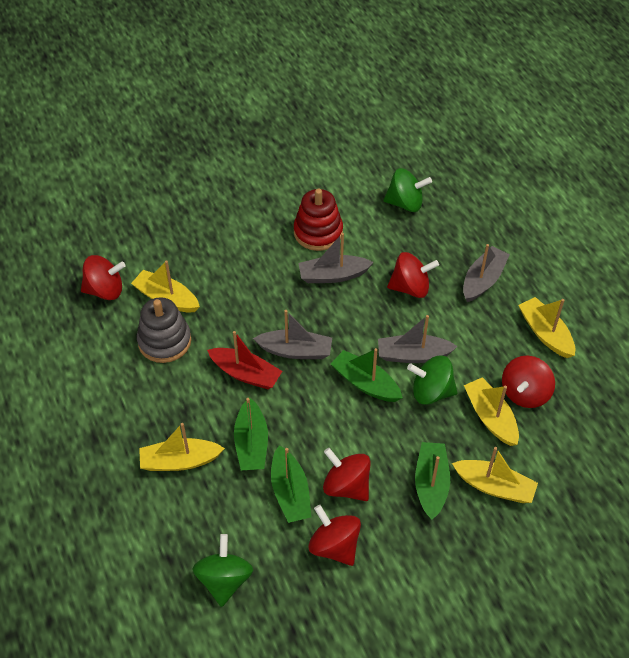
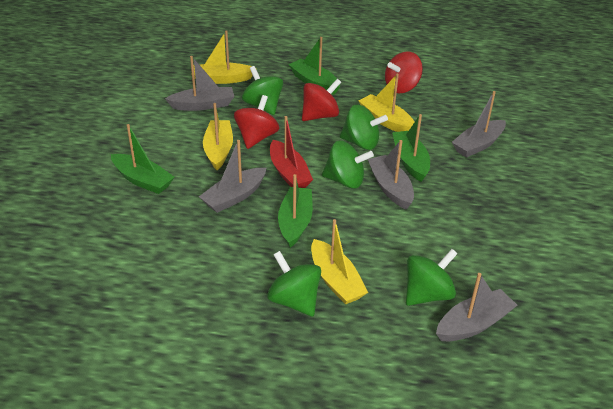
green spinning top: [192,534,253,607] [383,168,432,212] [407,355,458,405] = 3 -> [242,66,283,115] [267,251,321,317] [322,141,374,189] [340,105,388,150] [406,249,458,306] = 5
grey boat: [253,310,332,359] [299,233,374,283] [378,315,458,363] [463,244,510,302] = 4 -> [165,56,234,111] [199,140,266,213] [368,140,414,209] [436,273,517,341] [452,91,506,158] = 5
grey stacking toy: [137,297,191,363] = 1 -> none = 0
red spinning top: [81,255,126,300] [308,505,361,566] [323,448,371,501] [387,252,439,298] [502,355,555,408] = 5 -> [234,95,279,149] [302,79,341,121] [385,51,423,93] = 3
red stacking toy: [294,189,343,251] = 1 -> none = 0
yellow boat: [131,260,200,313] [139,423,225,471] [452,447,538,503] [464,377,519,446] [518,297,575,358] = 5 -> [191,30,257,84] [203,103,233,170] [311,219,368,304] [359,74,415,132] = 4

